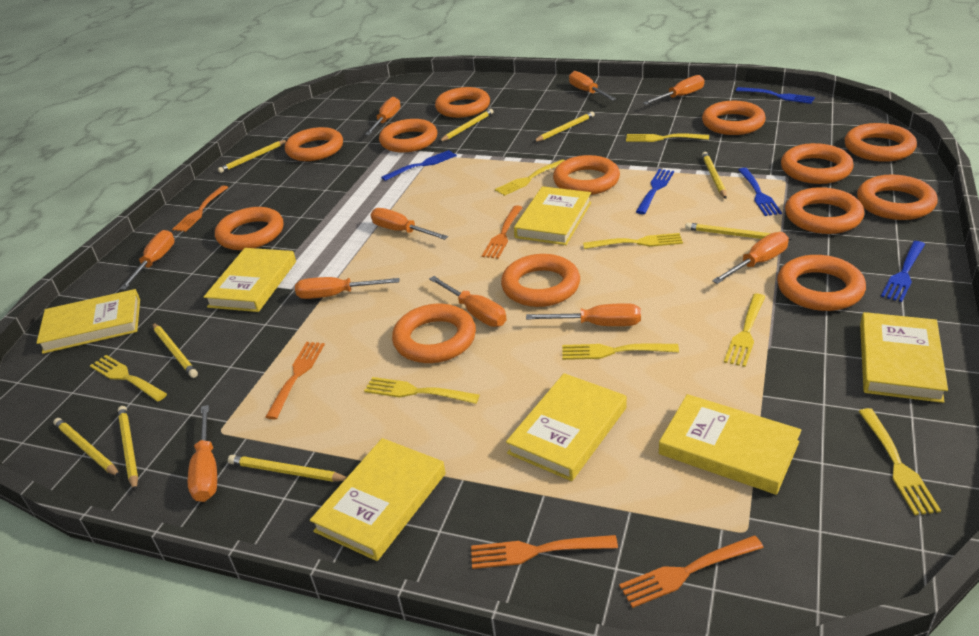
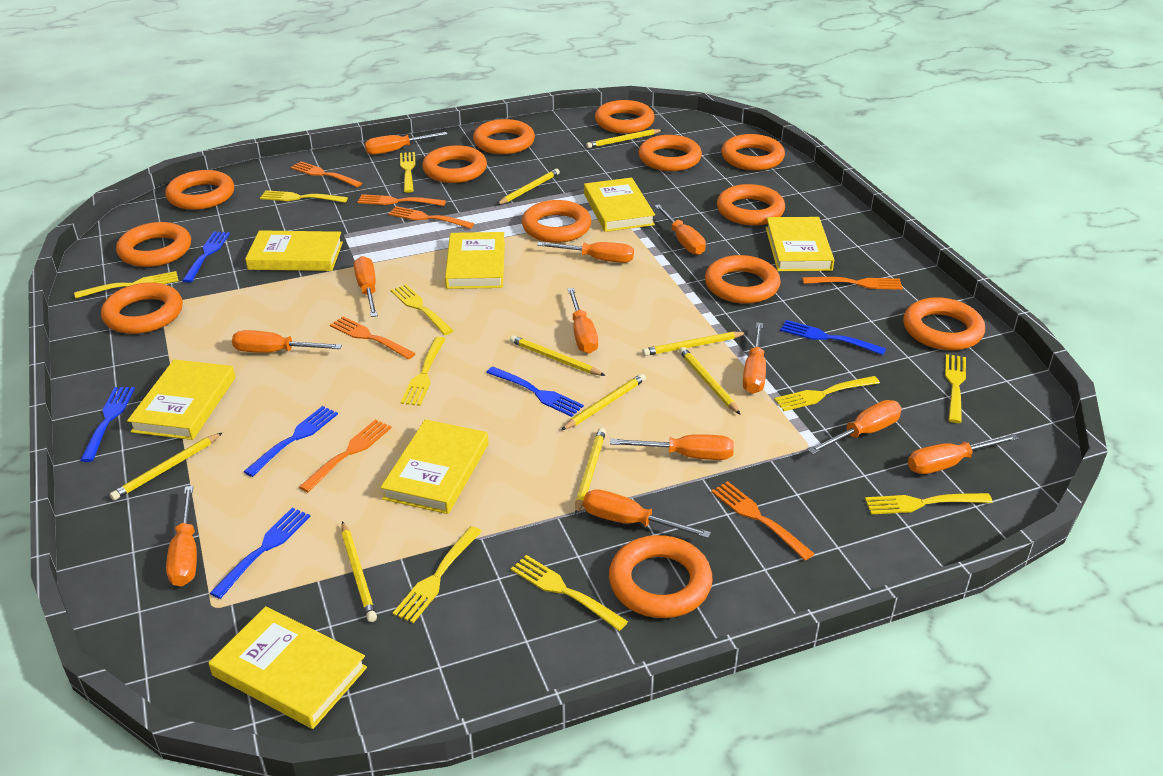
blue fork: [381,150,457,181] [636,169,674,214] [736,87,815,104] [738,168,782,216] [881,241,925,302] = 5 -> [80,387,135,462] [182,232,230,283] [210,508,310,599] [243,406,338,477] [486,367,584,417] [780,320,886,355] = 6
orange fork: [172,186,228,232] [265,342,325,419] [471,535,618,569] [482,205,523,259] [619,535,764,608] = 5 -> [290,161,362,187] [299,419,392,492] [330,316,416,360] [357,194,446,206] [388,206,474,229] [711,481,815,560] [803,277,903,290] = 7
orange screwdriver: [120,230,175,290] [188,405,217,502] [295,277,400,299] [365,97,401,135] [371,208,448,240] [429,276,507,327] [526,303,641,326] [569,71,616,101] [643,75,705,105] [712,232,789,284] = 10 -> [166,486,197,587] [232,330,342,353] [354,256,378,317] [365,132,448,155] [537,242,634,263] [568,288,598,353] [583,489,711,538] [610,434,734,460] [655,204,706,255] [743,322,766,394] [808,400,902,454] [908,434,1019,474] = 12
yellow fork: [90,355,167,401] [364,377,480,404] [495,159,565,196] [562,343,679,360] [583,233,683,249] [626,133,709,142] [724,294,765,367] [858,408,941,515] = 8 -> [74,271,179,298] [260,190,348,203] [391,284,453,335] [393,526,482,623] [400,152,416,193] [401,337,446,406] [511,555,628,631] [774,376,880,411] [865,493,993,514] [945,354,966,423] = 10

